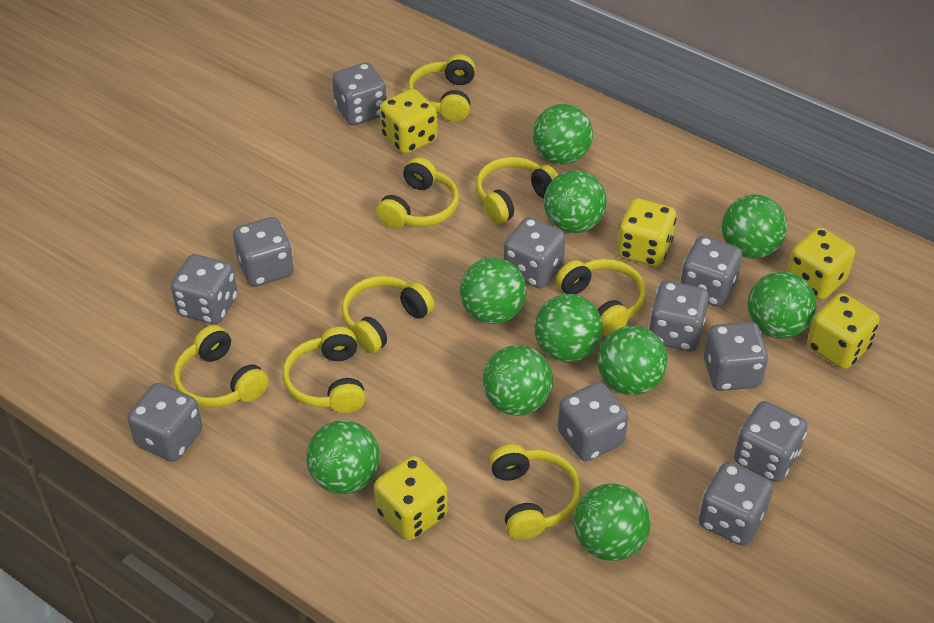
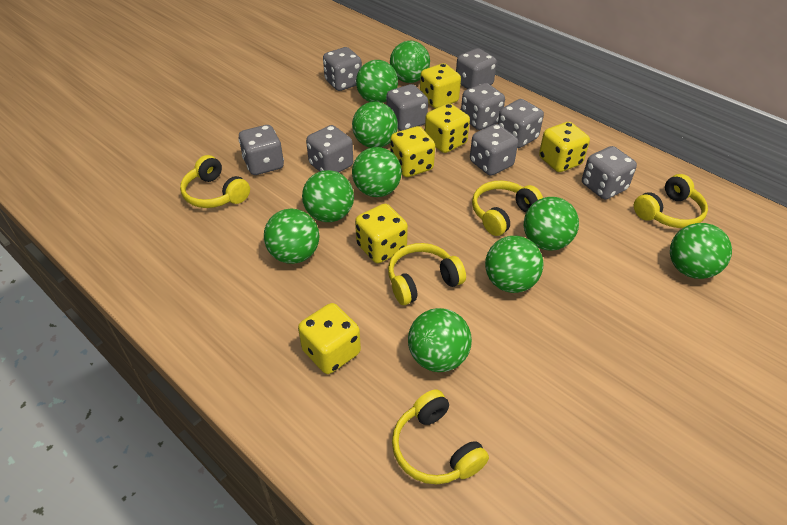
grey dice: [127,383,203,462] [171,254,238,325] [233,217,294,287] [332,63,387,125] [504,217,566,289] [558,382,629,461] [648,281,709,352] [679,236,742,307] [698,462,773,546] [704,322,769,391] [734,401,808,482] = 11 -> [238,125,284,175] [306,125,353,173] [323,47,362,91] [387,84,428,131] [456,48,497,89] [461,83,505,130] [470,124,518,176] [498,99,544,148] [582,146,637,200] = 9
yellow dice: [374,456,448,541] [380,89,437,154] [617,198,676,267] [786,227,855,300] [807,293,880,369] = 5 -> [298,303,361,374] [355,204,408,263] [390,126,435,177] [420,63,461,109] [425,103,470,153] [539,122,590,172] = 6
yellow headphones: [173,325,269,408] [282,327,366,413] [341,276,434,354] [376,157,459,228] [408,54,475,122] [476,157,558,224] [490,444,581,540] [556,259,646,336] = 8 -> [180,155,250,208] [388,243,466,305] [392,389,489,484] [472,181,543,236] [634,174,708,228] = 5

